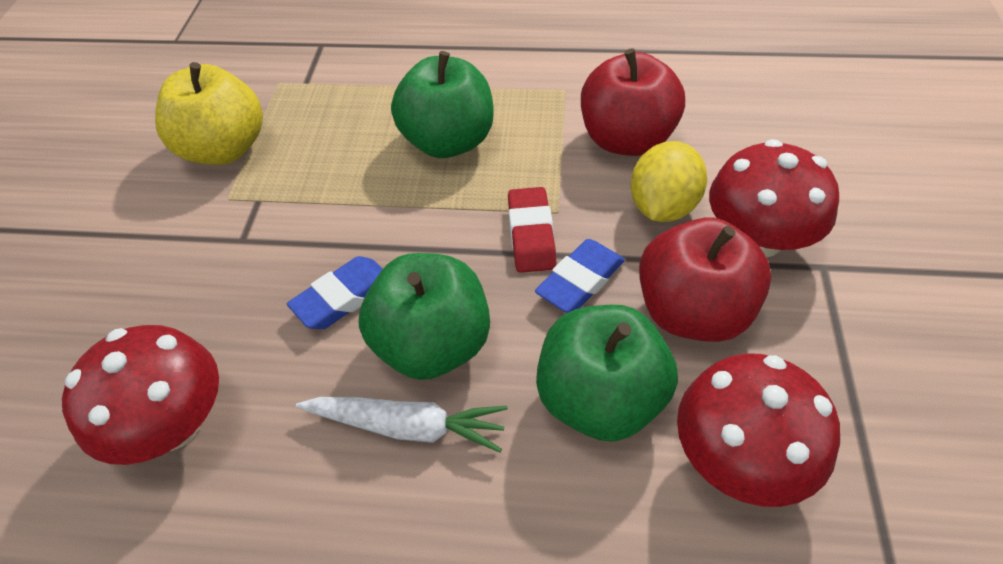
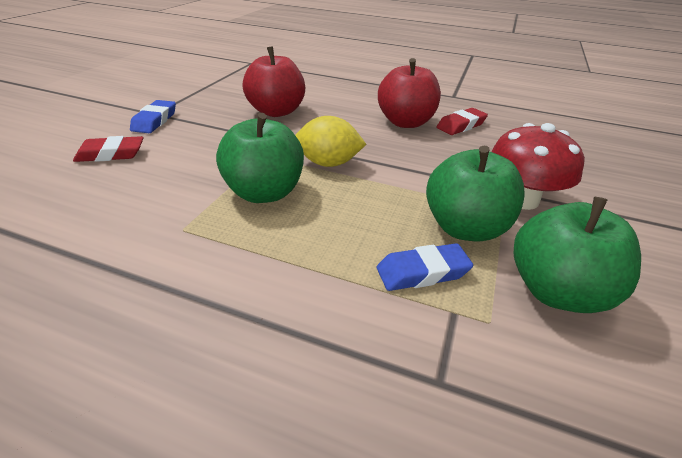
red eraser: [508,187,556,273] = 1 -> [73,136,144,162] [436,108,488,135] = 2
red mushroom: [62,325,219,465] [677,354,840,507] [709,139,839,258] = 3 -> [491,123,585,210] = 1
white carrot: [296,397,508,453] = 1 -> none = 0
yellow apple: [155,62,263,165] = 1 -> none = 0

